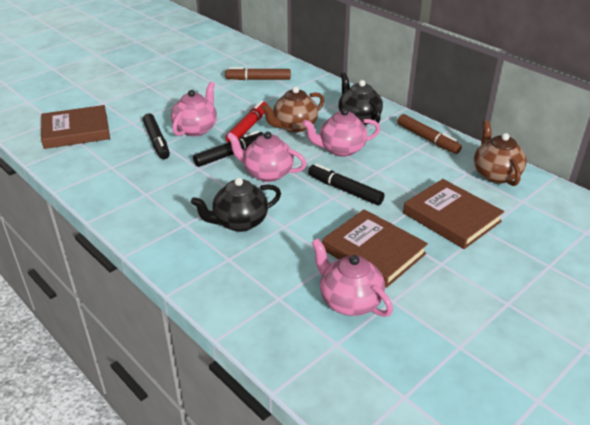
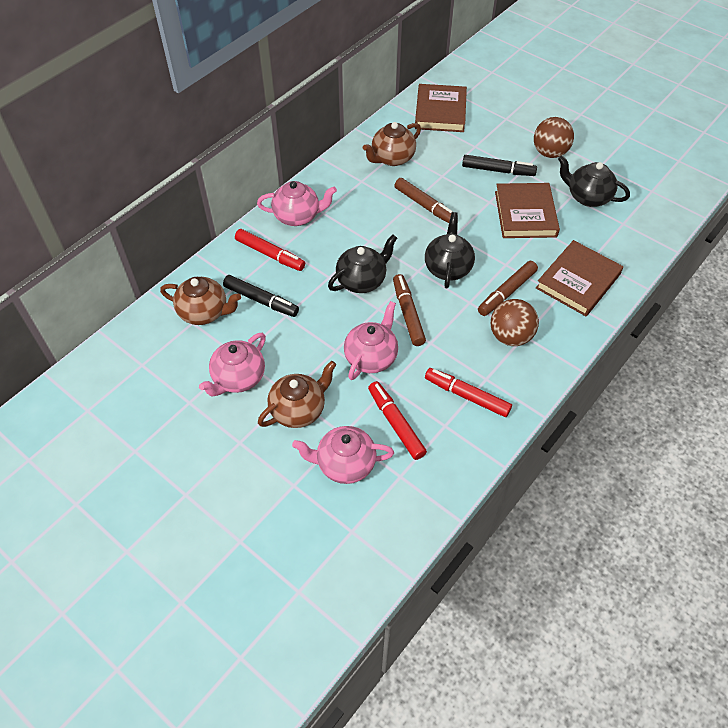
black marker: [143,113,170,159] [193,131,263,167] [308,164,385,205] = 3 -> [223,275,299,317] [462,155,537,176] = 2
black teapot: [191,177,281,232] [338,73,383,125] = 2 -> [328,235,397,293] [425,212,475,288] [558,156,630,207] = 3
brown ball: none = 0 -> [491,299,539,346] [534,117,574,158] = 2
brown marker: [225,67,291,80] [397,114,462,154] = 2 -> [393,274,426,346] [394,178,453,223] [478,261,538,316] = 3
brown teapot: [261,87,324,133] [474,120,527,186] = 2 -> [160,277,241,325] [258,361,336,428] [363,122,421,166] = 3
red marker: [226,101,268,142] = 1 -> [235,229,305,271] [368,381,427,460] [425,368,512,417] = 3

